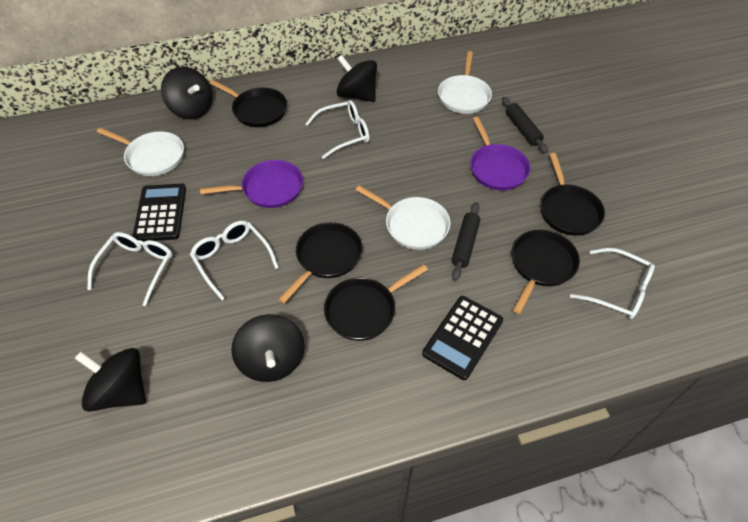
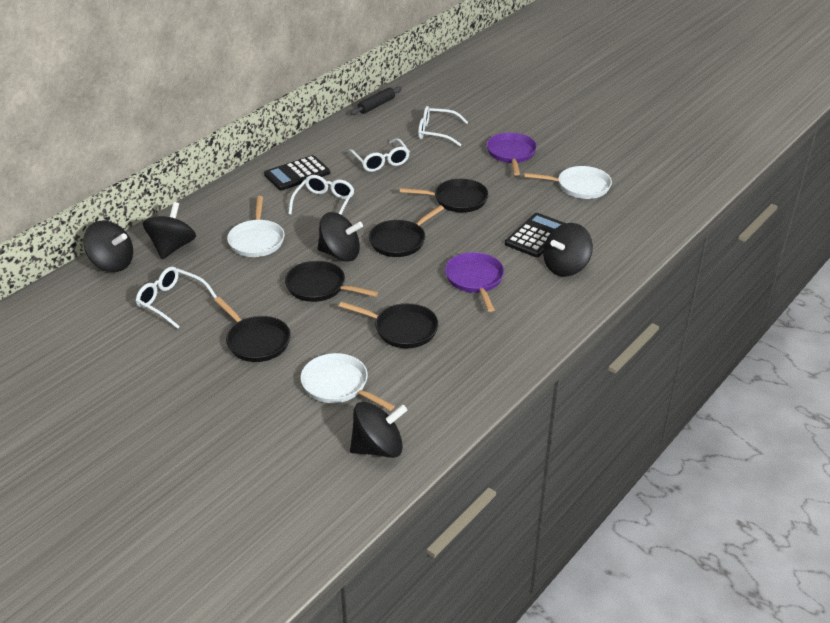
black rolling pin: [451,202,480,281] [502,97,548,153] = 2 -> [350,86,402,115] = 1
black spinning top: [75,348,146,412] [161,67,213,119] [231,314,305,382] [337,55,377,102] = 4 -> [83,221,133,272] [143,202,196,259] [318,212,363,262] [350,402,407,458] [543,223,593,277] = 5

